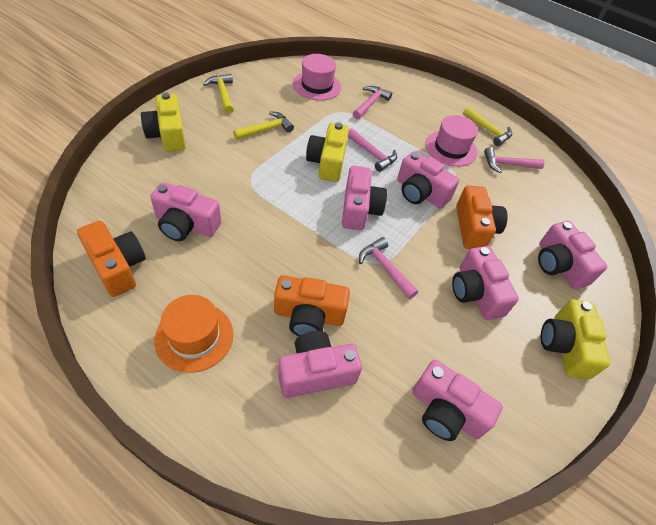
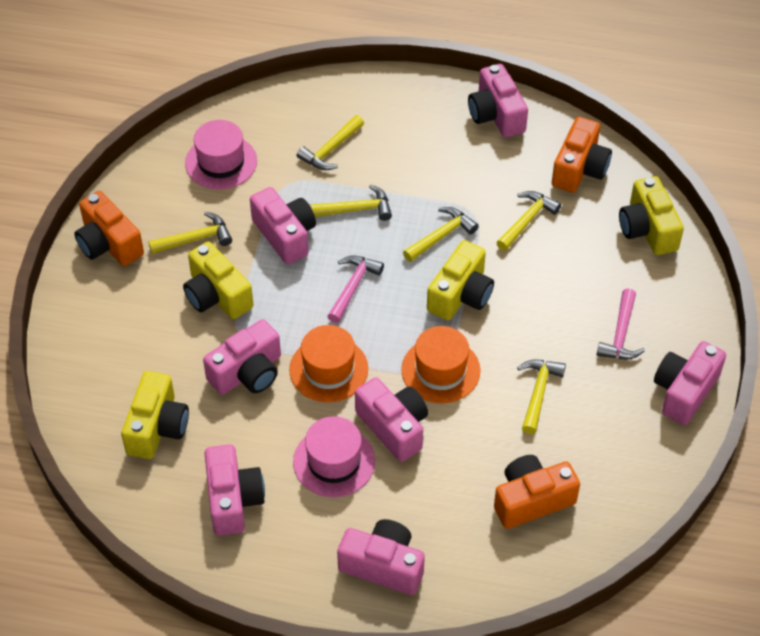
orange hat: [154,295,233,373] = 1 -> [289,325,368,402] [401,326,481,403] = 2
pink hammer: [348,128,397,172] [353,86,392,120] [359,237,418,299] [484,147,545,173] = 4 -> [327,256,384,323] [596,289,645,359] = 2
yellow camera: [141,92,186,152] [306,122,349,182] [541,299,610,380] = 3 -> [121,371,189,459] [183,241,253,319] [427,240,494,321] [619,176,684,255] = 4
yellow hammer: [203,74,234,114] [233,111,294,140] [463,107,512,146] = 3 -> [148,212,232,254] [297,115,364,170] [310,184,392,221] [403,207,479,262] [496,191,561,251] [517,359,566,434] = 6

